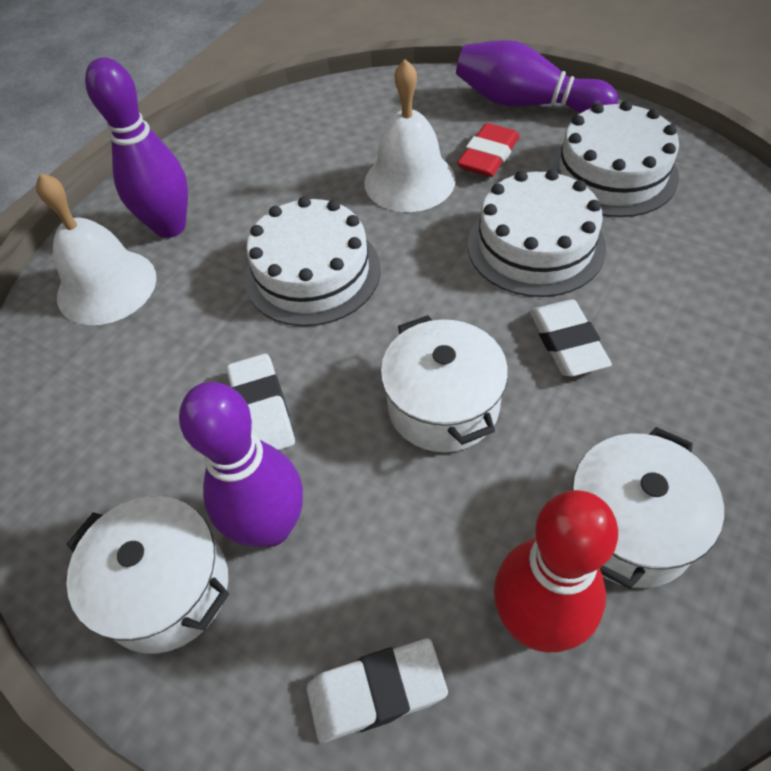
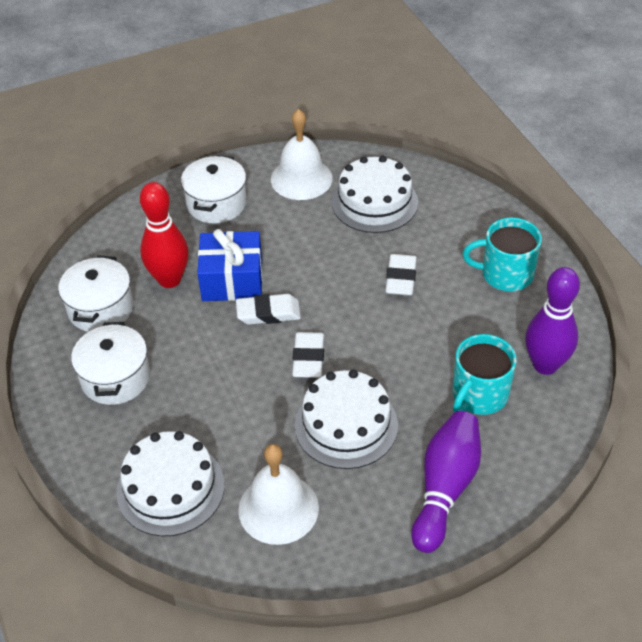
blue gift: none = 0 -> [197,229,263,301] = 1
purple bowling pin: [85,57,188,238] [179,382,303,547] [456,40,618,113] = 3 -> [411,411,481,553] [525,267,580,375] = 2
red eraser: [457,123,520,177] = 1 -> none = 0
turquoise mug: none = 0 -> [453,334,517,415] [463,217,542,291] = 2

